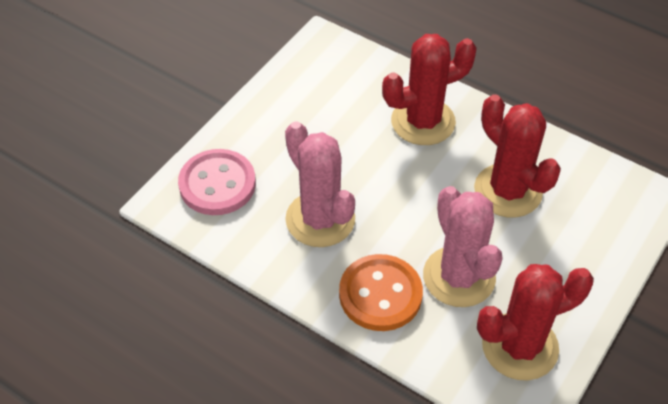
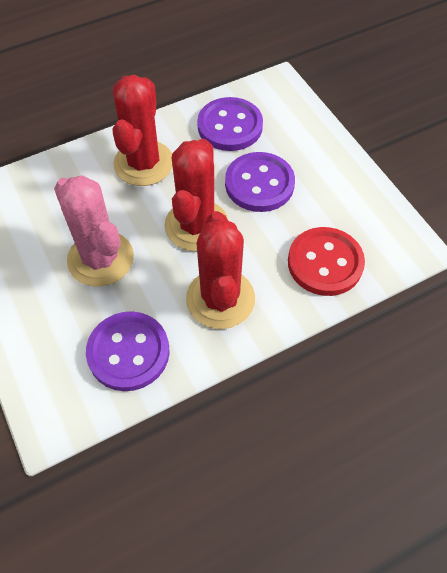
orange button: [339,254,423,331] = 1 -> none = 0
pink button: [178,149,256,215] = 1 -> none = 0
pink cactus: [285,122,355,247] [423,186,503,307] = 2 -> [54,175,134,287] = 1
purple button: none = 0 -> [86,311,170,391] [197,97,263,151] [225,152,295,212] = 3
red button: none = 0 -> [288,227,365,296] = 1

